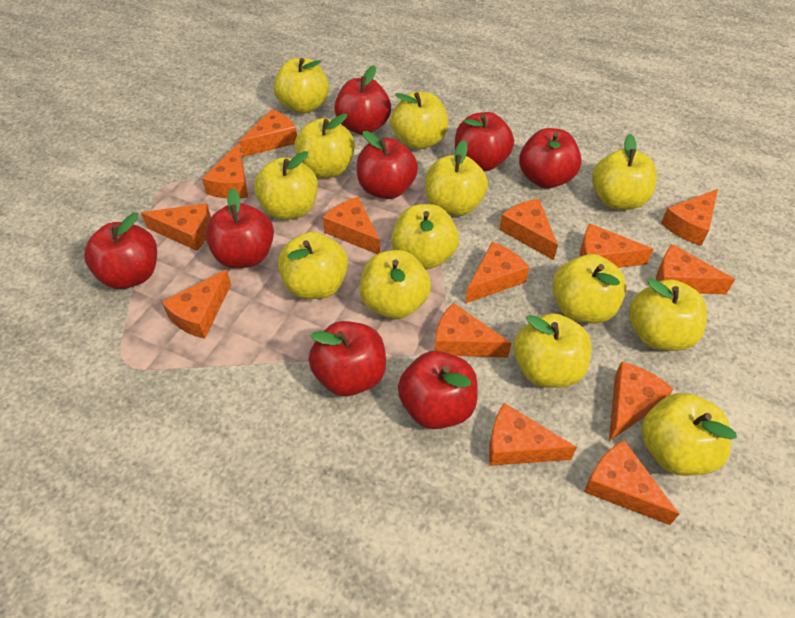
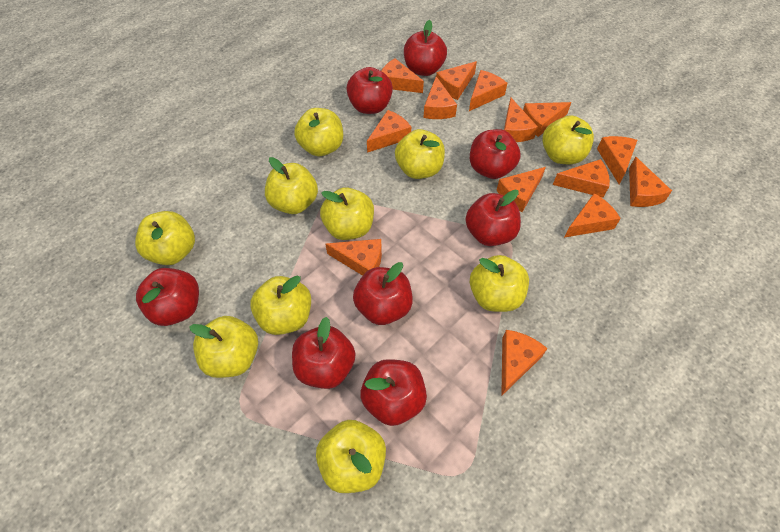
yellow apple: [254,151,318,220] [274,58,329,114] [278,232,348,299] [294,113,355,178] [360,250,431,319] [391,91,448,150] [391,204,459,270] [425,140,488,216] [513,313,592,388] [552,254,627,324] [592,134,657,210] [629,279,707,351] [641,393,737,476] = 13 -> [135,211,195,265] [189,316,258,378] [250,276,311,335] [265,157,318,214] [294,108,343,156] [316,420,386,493] [320,187,374,240] [395,129,445,179] [470,255,529,312] [542,115,594,164] = 10

